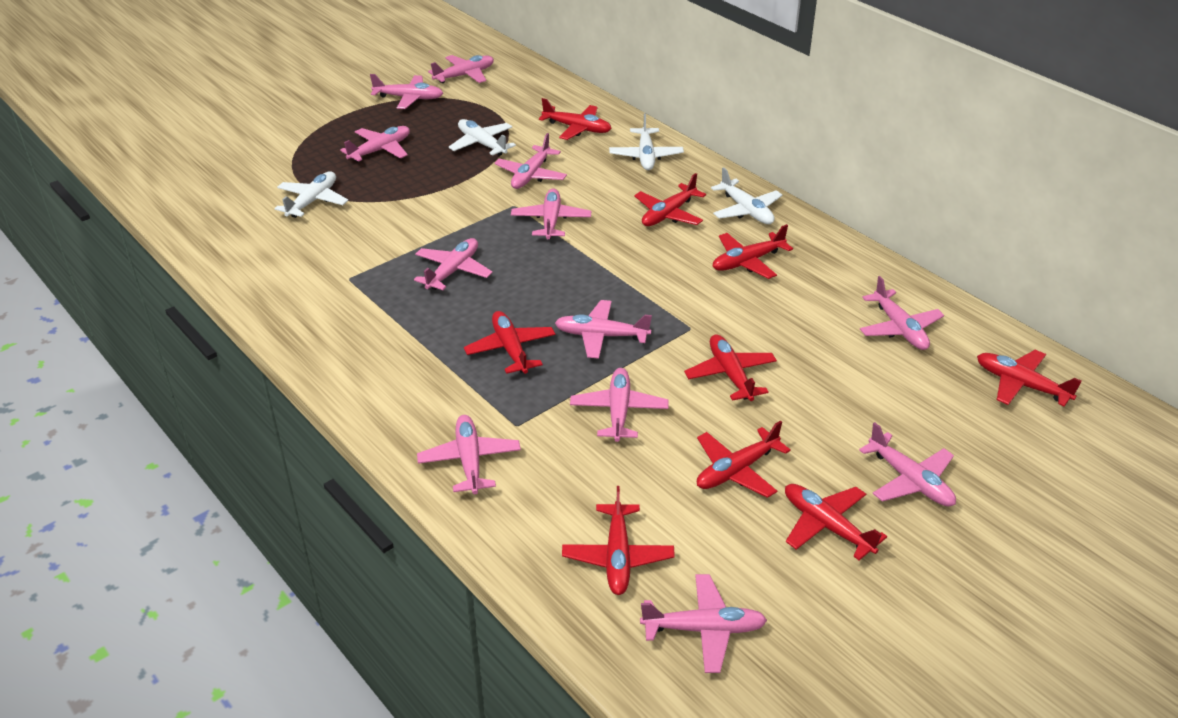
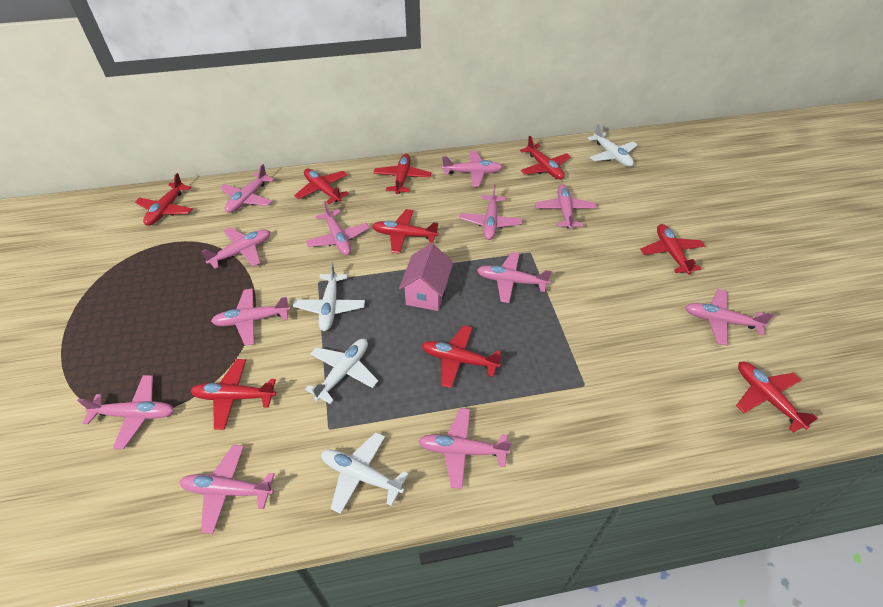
pink house: none = 0 -> [399,243,453,311] = 1

